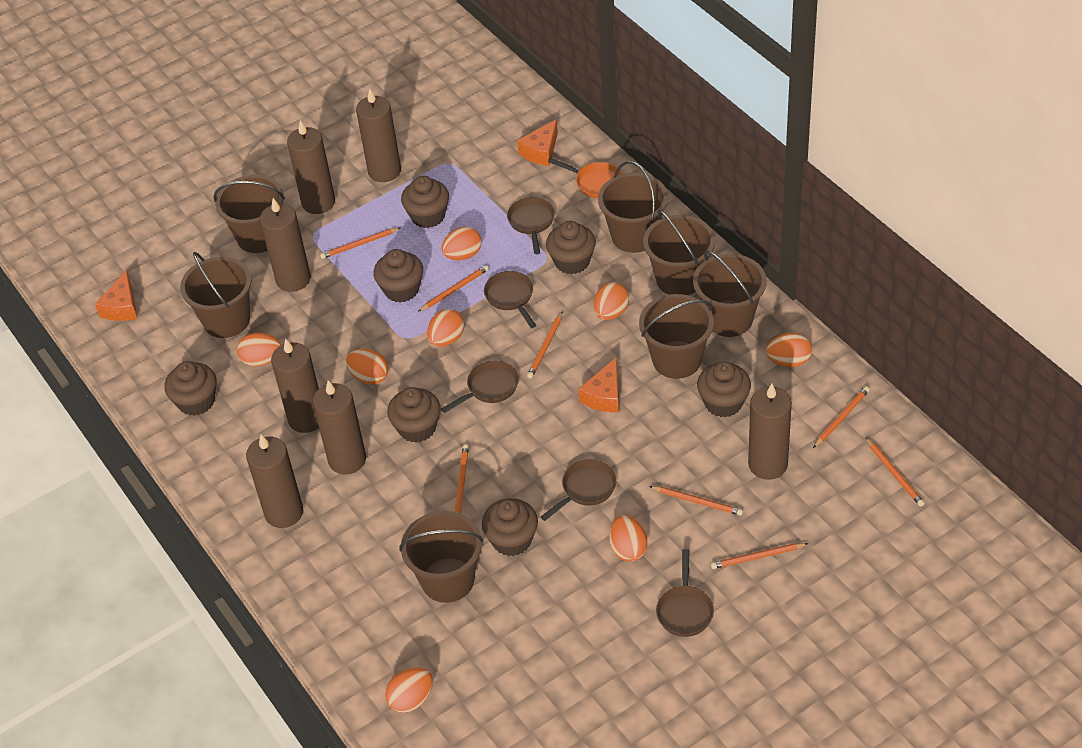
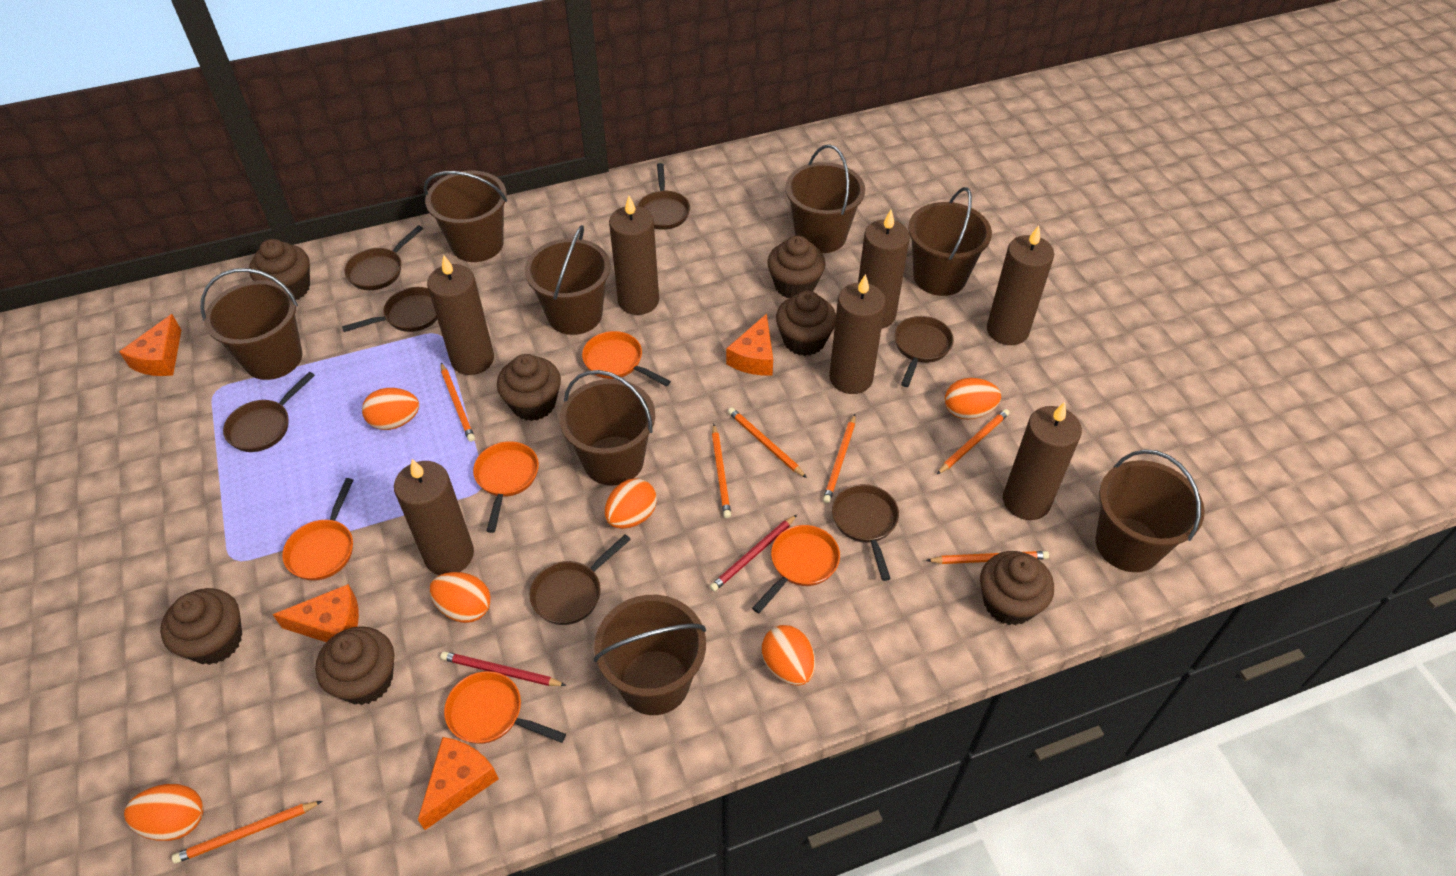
brown bucket: [180,252,252,338] [214,175,285,253] [399,511,483,603] [598,161,668,253] [639,294,714,379] [643,209,715,295] [693,250,767,337] = 7 -> [200,268,302,380] [424,171,507,262] [525,225,610,335] [559,370,655,486] [594,595,706,715] [785,145,865,253] [908,187,992,296] [1095,450,1205,572] = 8
brown pan: [441,361,519,413] [484,271,536,328] [507,197,555,254] [540,459,616,521] [656,549,714,637] = 5 -> [223,372,315,452] [342,287,438,332] [345,225,423,290] [530,534,631,625] [638,163,690,230] [832,484,899,581] [894,316,954,387] = 7
orange cheese: [95,270,138,321] [517,119,558,166] [579,358,619,412] = 3 -> [119,314,181,376] [272,584,359,642] [418,737,499,830] [726,314,773,375] = 4
orange egg: [237,333,281,366] [346,349,389,385] [385,667,433,713] [427,309,464,347] [442,226,482,260] [594,282,629,320] [609,515,647,562] [766,333,812,367] = 8 -> [124,784,203,841] [362,388,419,430] [430,572,491,623] [605,478,657,529] [762,625,815,686] [945,378,1001,420] = 6
orange pan: [548,158,622,198] = 1 -> [282,478,353,581] [444,671,566,744] [473,441,539,533] [582,331,671,386] [752,525,840,613] = 5
orange pencil: [320,227,401,259] [418,265,489,312] [455,444,469,514] [527,312,562,379] [649,486,743,516] [711,543,809,569] [813,386,870,448] [865,437,925,507] = 8 -> [172,801,322,864] [441,363,475,442] [712,424,731,518] [728,407,807,478] [823,414,855,503] [926,551,1049,564] [936,409,1010,475] = 7
red pencil: none = 0 -> [441,651,566,686] [710,515,797,592] = 2

